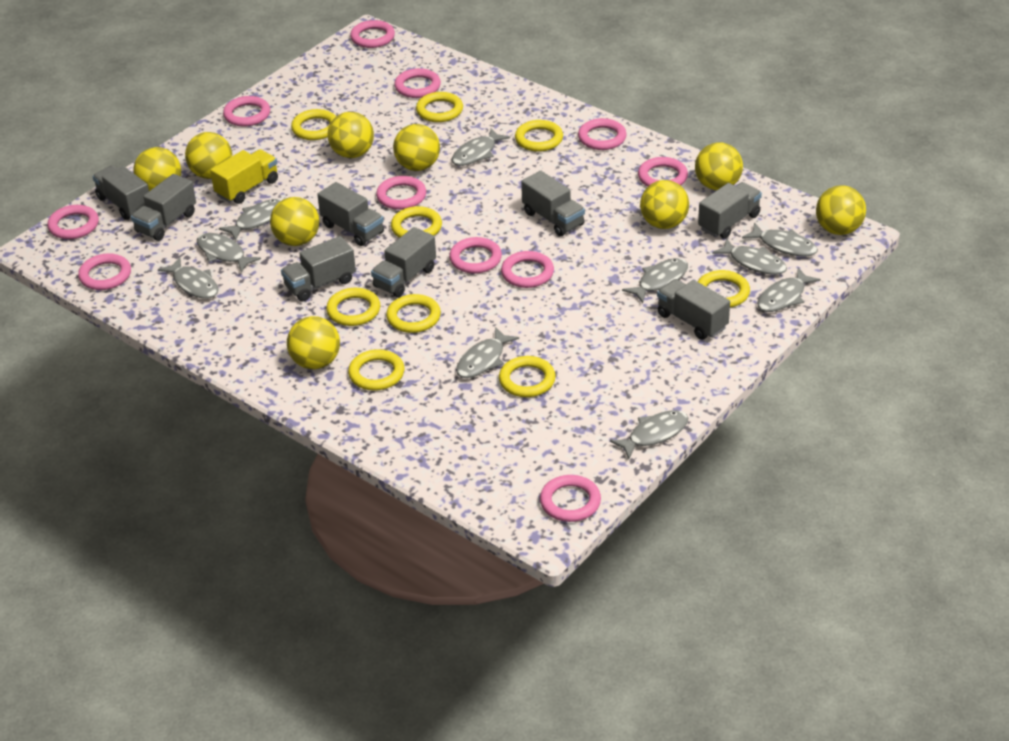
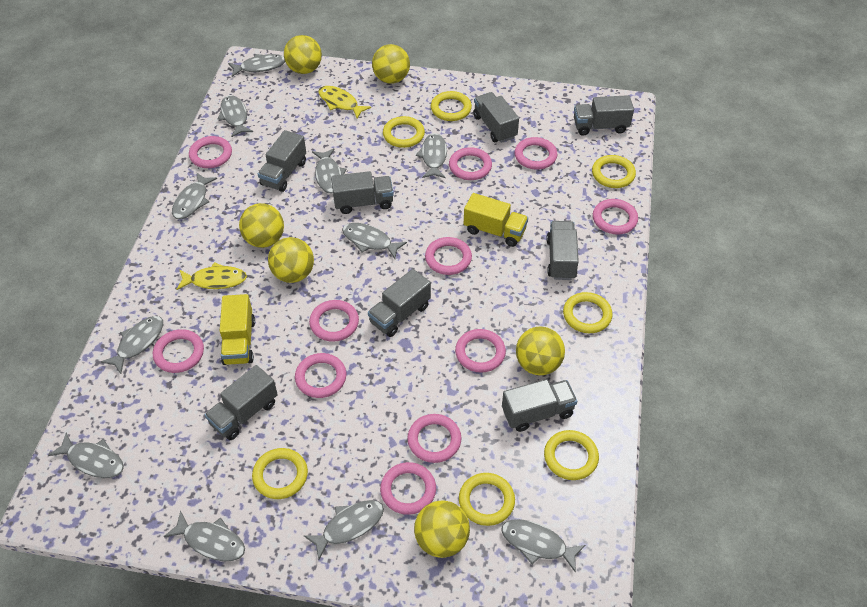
grey fish: [158,257,218,299] [197,233,261,272] [219,199,282,241] [452,128,510,166] [456,327,519,378] [610,410,688,459] [622,258,688,303] [712,238,787,275] [742,222,818,257] [757,268,821,312] = 10 -> [48,433,124,478] [101,316,163,374] [164,510,245,561] [172,172,217,219] [218,95,253,137] [228,54,285,77] [304,500,384,560] [312,148,346,193] [342,223,407,259] [416,133,447,178] [501,519,585,573] = 11
yellow ball: [133,147,181,191] [185,132,232,179] [270,197,319,246] [287,316,340,369] [328,112,374,158] [393,124,440,171] [640,180,689,229] [695,142,743,190] [816,185,866,235] = 9 -> [239,203,284,248] [268,237,314,283] [284,35,322,74] [372,44,410,84] [414,500,470,558] [516,326,565,375] = 6
yellow fish: none = 0 -> [176,262,247,290] [318,86,371,119] = 2
yellow ring: [291,109,336,140] [326,288,380,326] [348,349,404,391] [386,294,441,333] [391,206,442,238] [416,92,463,122] [499,356,556,397] [515,120,563,152] [698,270,750,308] = 9 -> [252,448,308,499] [383,116,425,148] [431,91,472,121] [459,473,515,526] [544,430,599,480] [563,292,612,333] [592,155,636,188] = 7
yellow truck: [210,149,278,204] = 1 -> [220,294,255,365] [464,193,528,247] = 2

